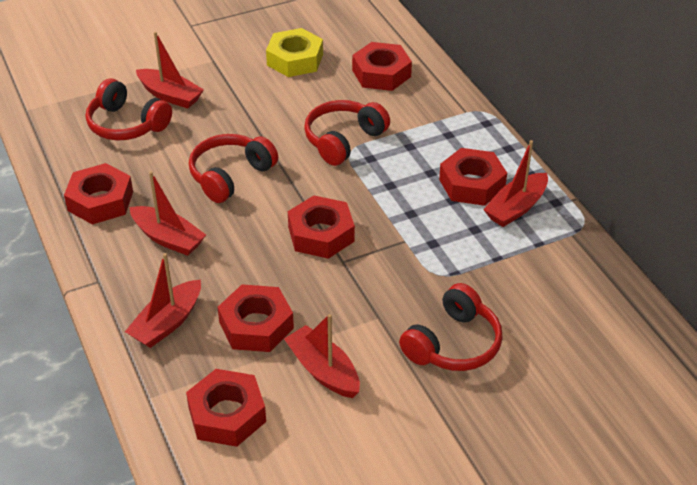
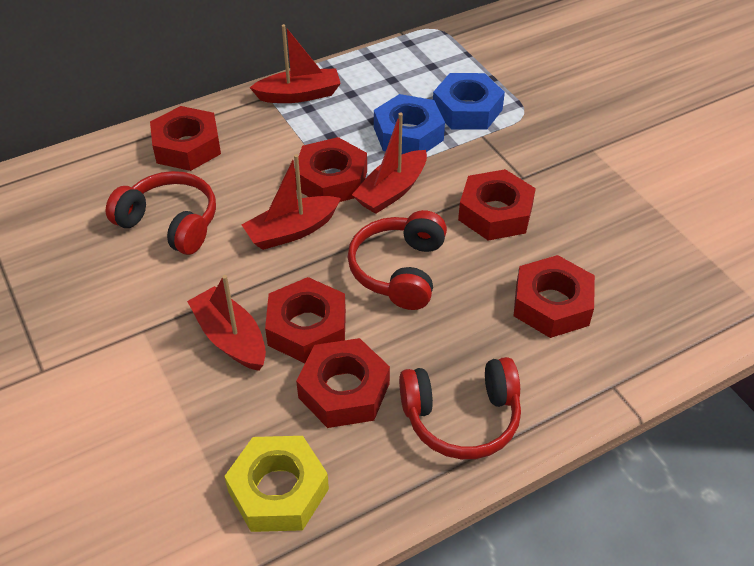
blue nut: none = 0 -> [374,94,445,154] [433,73,505,130] = 2
red boat: [125,253,201,348] [130,171,206,256] [136,31,204,108] [284,314,360,398] [483,140,548,227] = 5 -> [187,275,266,371] [242,154,341,250] [249,24,341,103] [352,113,427,214] = 4
red headphones: [86,78,172,140] [189,134,278,203] [304,100,390,166] [399,283,503,371] = 4 -> [106,171,216,255] [348,210,447,310] [399,357,521,459] = 3

